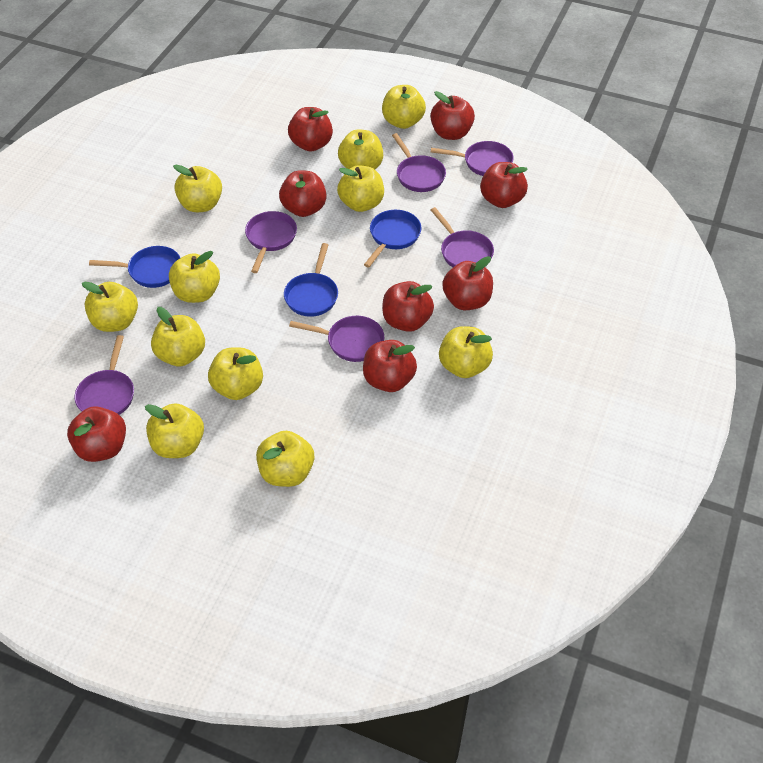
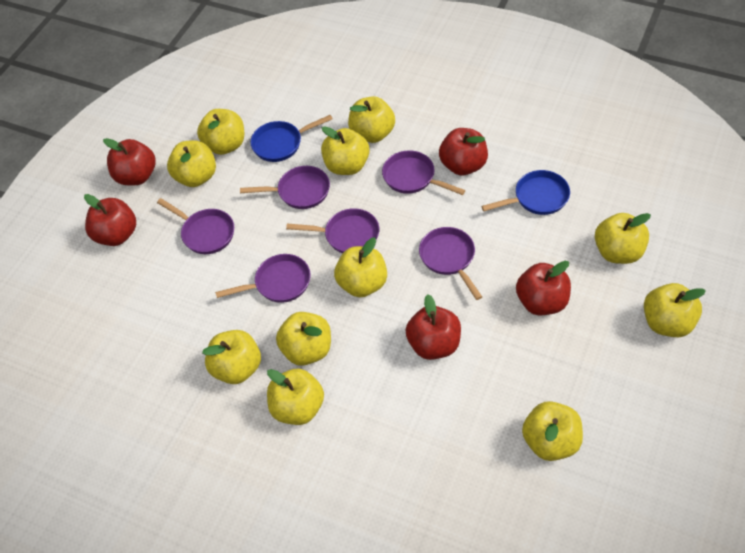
blue pan: [89,246,180,288] [284,243,338,317] [364,210,421,268] = 3 -> [250,115,333,162] [481,170,570,215] = 2
red apple: [67,406,126,462] [279,170,327,217] [288,107,333,152] [363,340,417,392] [382,281,434,332] [430,91,475,140] [442,256,493,310] [480,162,528,208] = 8 -> [84,194,136,246] [103,138,156,185] [406,294,461,360] [439,128,488,175] [516,261,571,315] = 5

